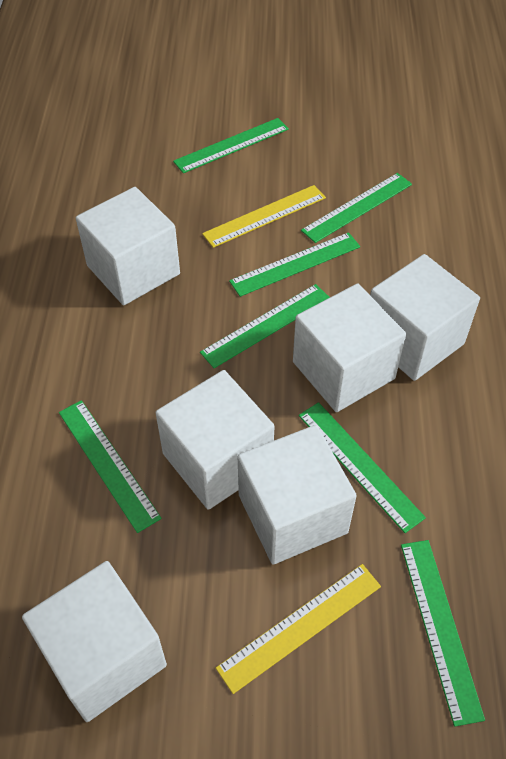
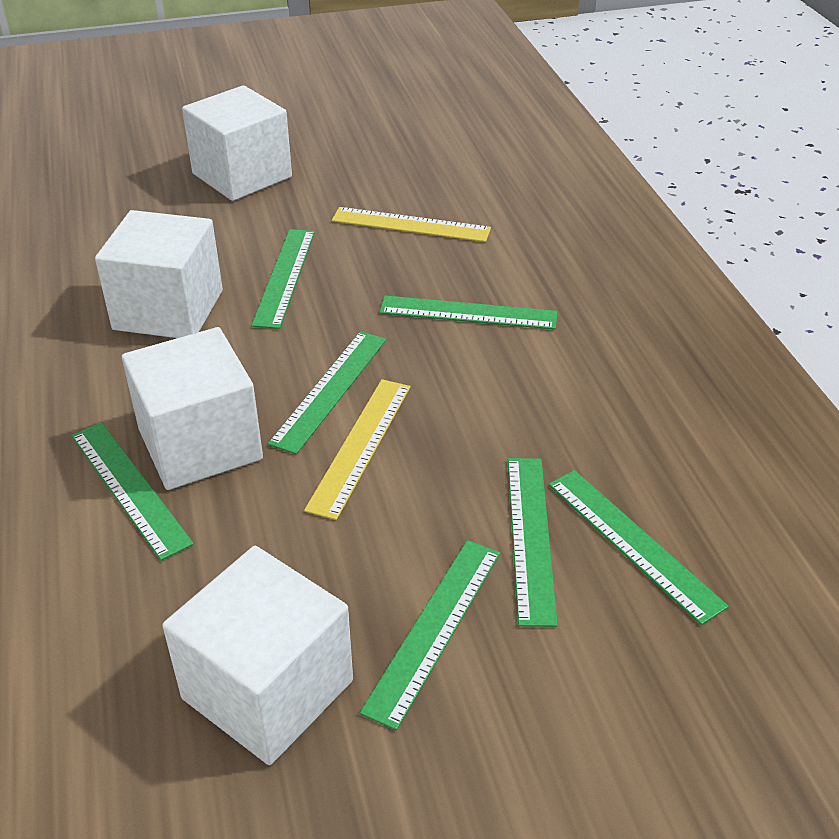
white cube: [22,561,167,722] [76,187,180,305] [156,370,274,510] [237,425,357,565] [293,284,406,412] [370,254,480,381] = 6 -> [95,210,223,338] [122,327,263,490] [162,546,353,765] [182,85,292,201] = 4

